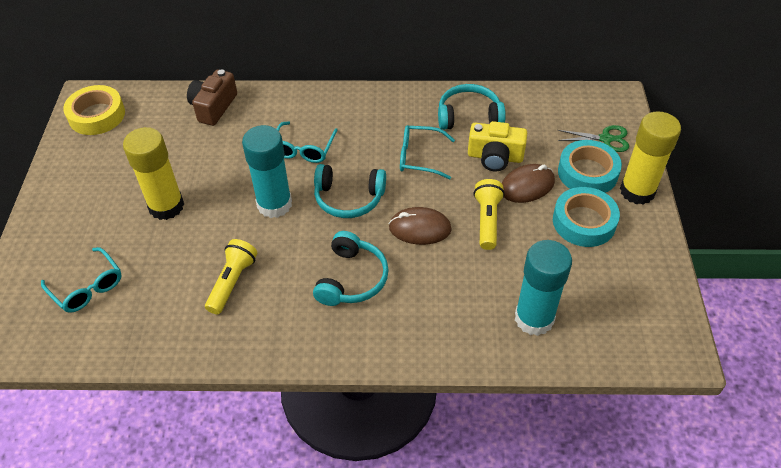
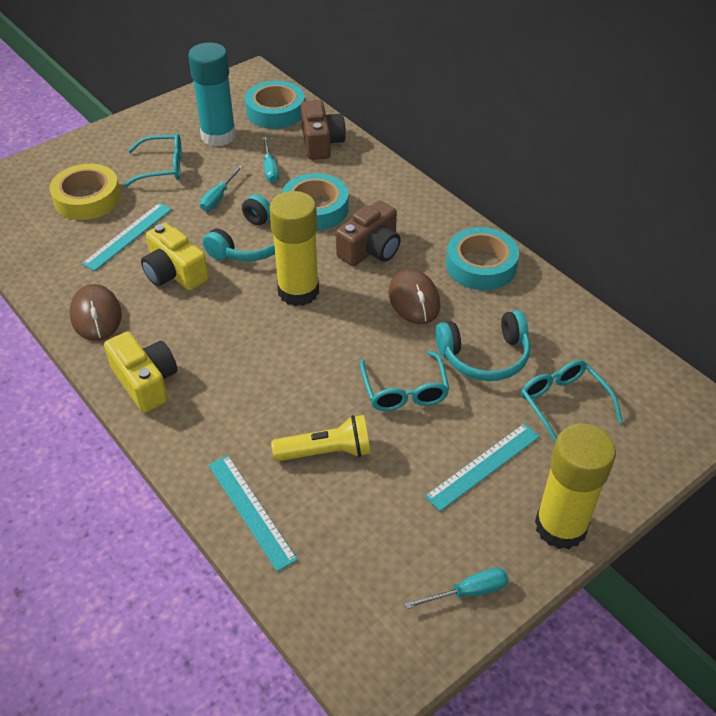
brown camera: [187,69,237,126] = 1 -> [301,100,346,160] [336,200,401,266] = 2
green scissors: [558,125,629,152] = 1 -> none = 0
turquoise glue stick: [242,125,292,218] [515,240,572,336] = 2 -> [188,42,236,147] = 1
turquoise headphones: [313,231,389,306] [314,164,386,218] [438,84,506,130] = 3 -> [203,194,275,261] [435,310,530,381] = 2
turquoise ruler: none = 0 -> [82,203,172,271] [208,455,298,572] [425,423,540,511] = 3
turquoise screwdriver: none = 0 -> [200,165,243,211] [262,137,279,183] [404,568,509,609] = 3
turquoise tape: [553,187,620,247] [558,140,622,193] = 2 -> [245,81,305,129] [282,173,348,231] [446,227,519,290] = 3
yellow camera: [468,121,527,171] = 1 -> [104,332,177,413] [141,223,209,290] = 2
yellow flashlight: [205,239,257,314] [473,179,505,250] = 2 -> [271,415,371,461] = 1

